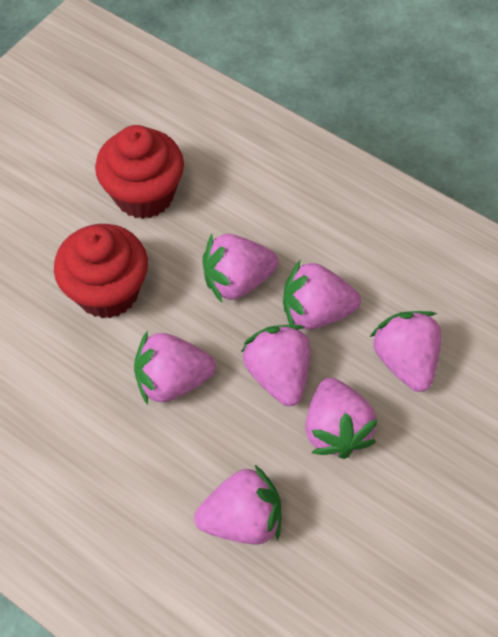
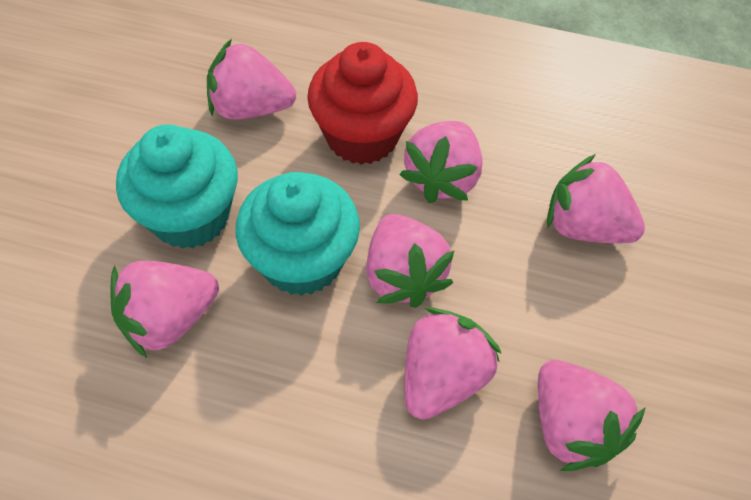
red cupcake: [54,224,148,319] [95,125,184,219] = 2 -> [307,42,418,165] = 1
turquoise cupcake: none = 0 -> [116,124,238,249] [235,172,360,296] = 2

